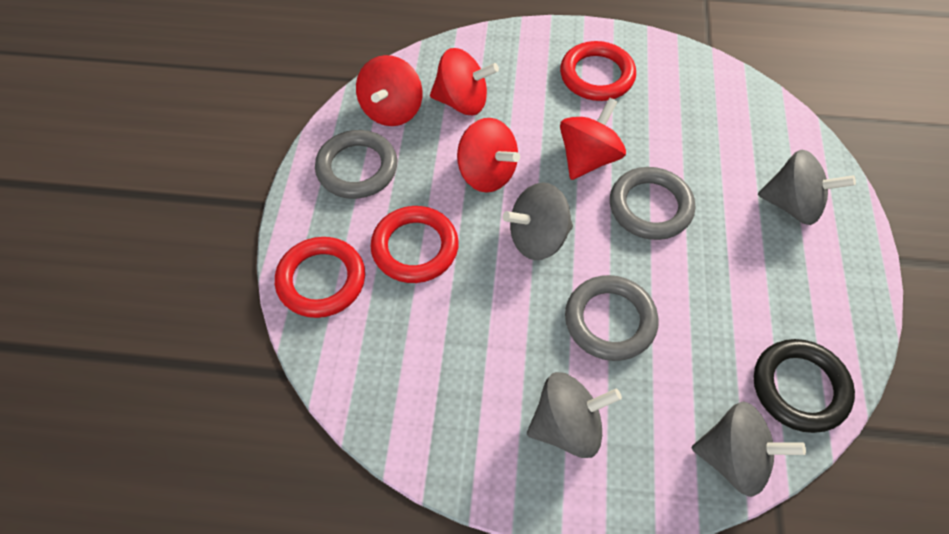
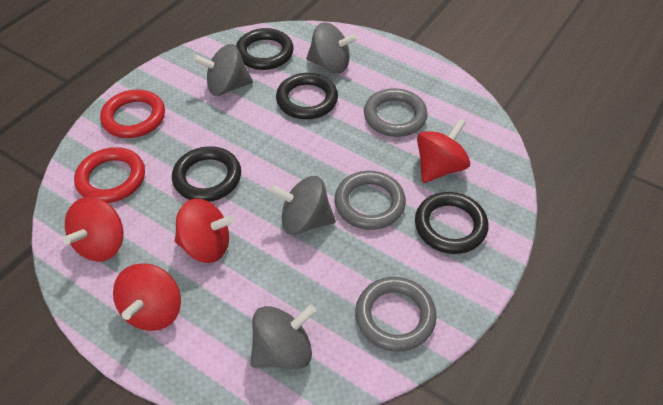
black ring: [754,339,855,433] = 1 -> [172,146,241,202] [236,28,294,70] [276,73,338,119] [415,192,488,254] = 4
red ring: [275,237,365,318] [370,206,459,283] [560,41,636,101] = 3 -> [74,147,145,203] [100,90,165,138] = 2

